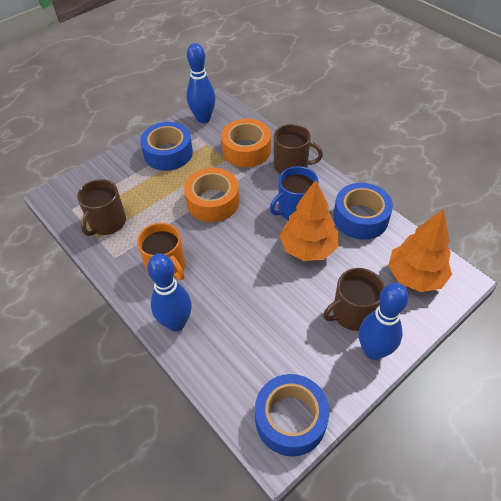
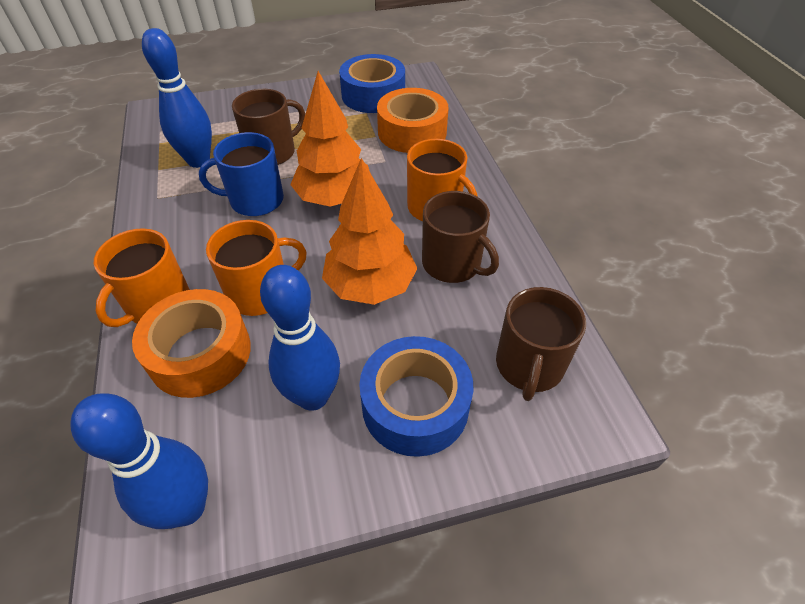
blue tape: [140,122,193,171] [255,374,329,456] [333,183,393,240] = 3 -> [339,54,405,113] [359,336,473,457] = 2
orange mug: [137,223,185,280] = 1 -> [94,228,190,327] [206,220,307,316] [407,139,478,221] = 3

